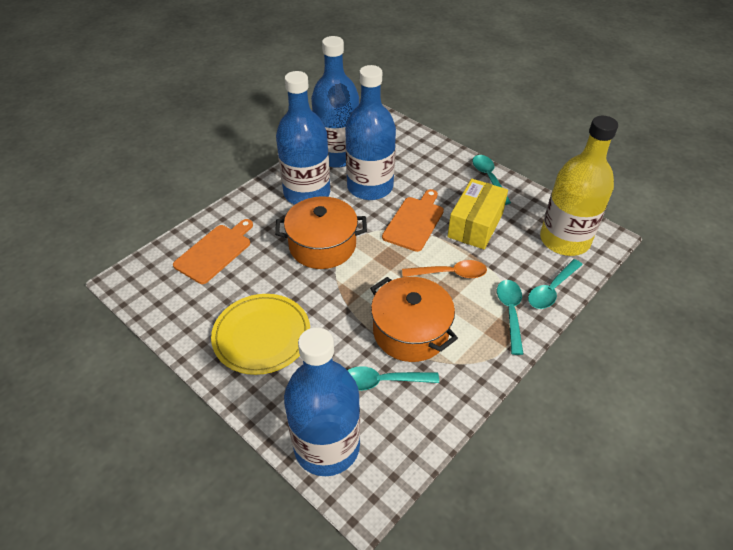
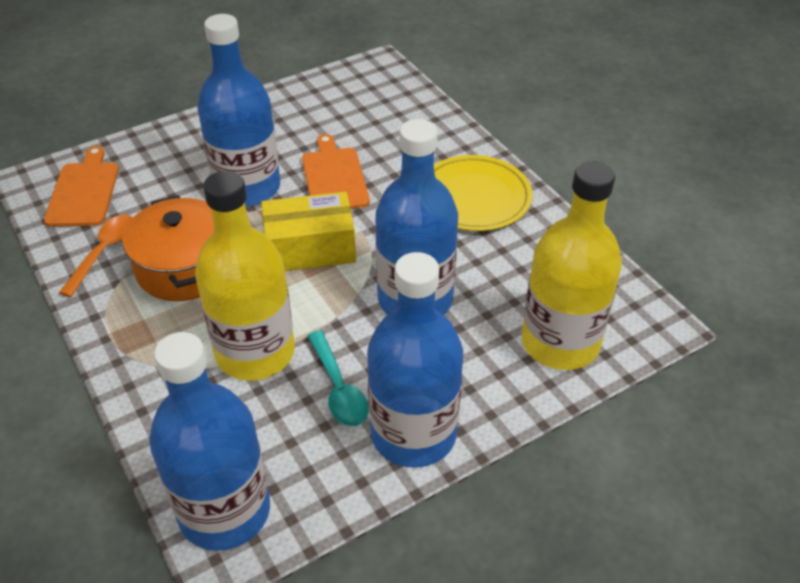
orange pot: [275,196,367,269] [370,277,458,362] = 2 -> [122,195,214,301] = 1
turquoise spoon: [347,366,439,391] [473,155,511,205] [497,280,523,355] [528,259,583,309] = 4 -> [308,330,369,426] = 1
yellow bottle: [540,116,618,256] = 1 -> [195,171,295,381] [522,161,622,370] = 2

